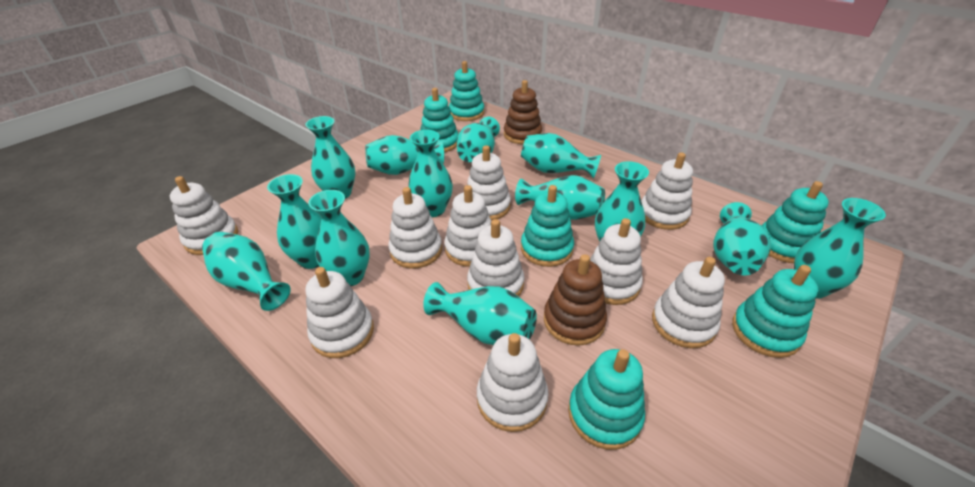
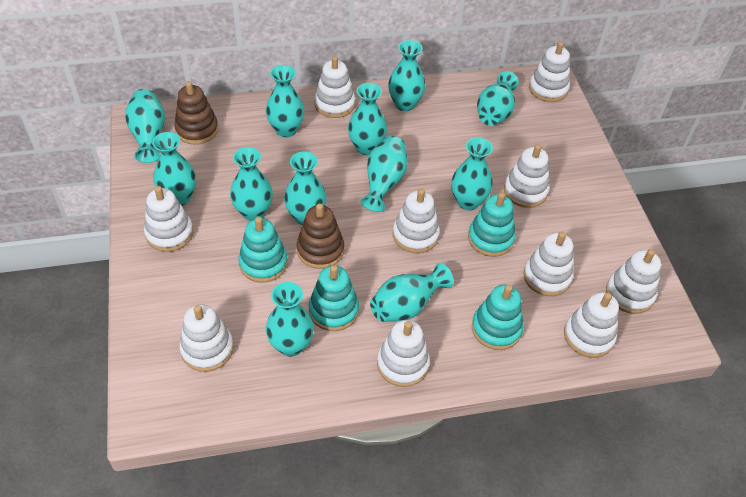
turquoise stacking toy: [421,88,459,152] [449,61,485,121] [521,185,574,267] [568,349,645,450] [732,265,818,358] [761,181,829,263] = 6 -> [238,217,288,282] [309,265,359,331] [468,192,516,257] [472,284,524,350] = 4
turquoise vase: [202,232,291,311] [267,174,322,269] [305,116,355,199] [308,190,370,286] [365,135,444,175] [408,130,453,217] [423,282,537,345] [457,116,500,162] [515,175,605,220] [521,133,601,179] [595,161,649,242] [713,202,771,275] [794,198,886,299] = 13 -> [125,89,165,163] [152,132,196,206] [230,147,273,221] [266,65,305,137] [266,282,314,357] [284,151,327,225] [348,83,387,155] [361,136,408,212] [370,263,454,322] [388,40,426,111] [451,137,493,210] [477,71,519,126] = 12

